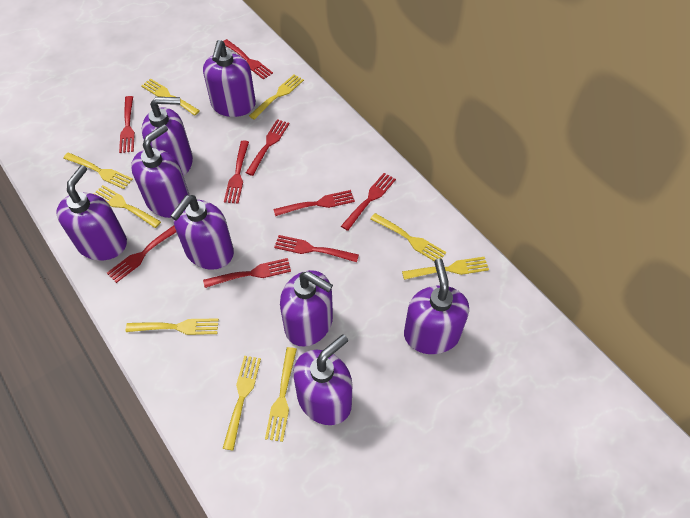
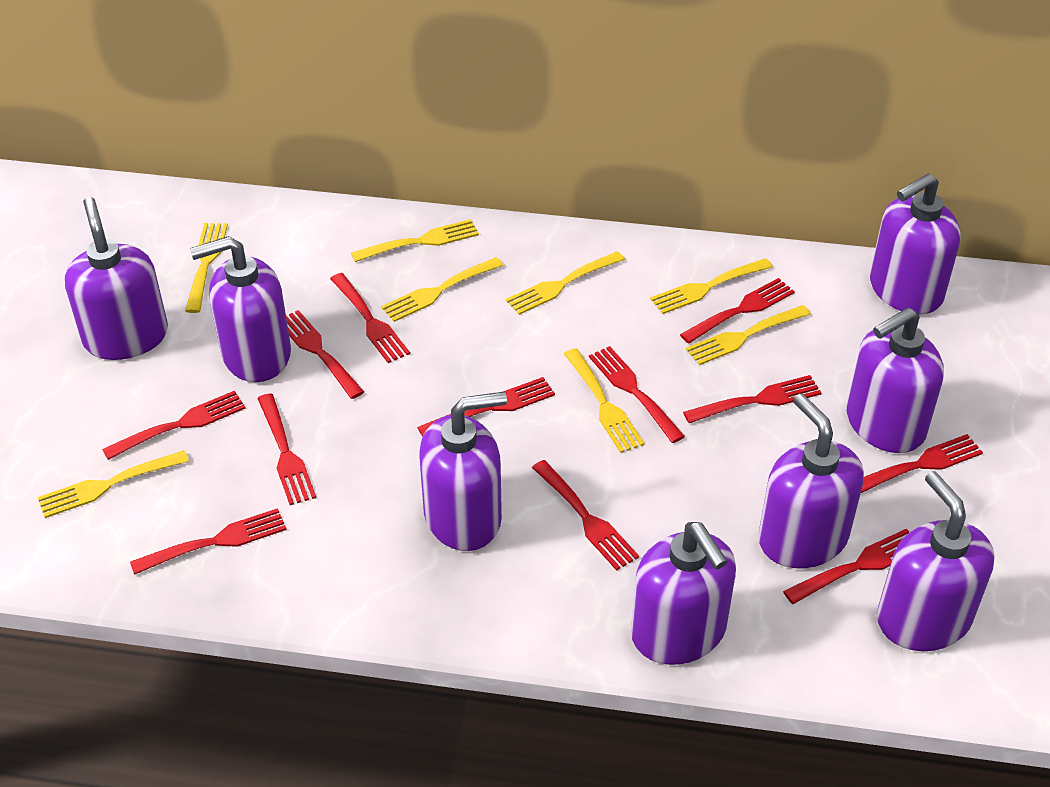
red fork: [107,225,176,283] [119,96,135,153] [203,258,291,288] [223,39,273,80] [224,140,249,204] [246,119,289,176] [273,190,355,216] [274,235,359,262] [341,173,396,231] = 9 -> [102,391,246,460] [130,508,287,575] [257,393,316,505] [286,310,364,399] [330,273,410,363] [417,377,555,437] [532,460,639,571] [589,346,685,443] [680,278,795,344] [683,375,822,423] [783,528,909,604] [861,434,983,493] = 12
yellow fork: [63,153,133,189] [94,185,161,228] [126,318,219,335] [141,78,200,115] [222,356,261,450] [249,74,304,120] [265,347,297,442] [370,213,446,261] [402,257,489,280] = 9 -> [38,450,189,518] [185,223,228,313] [351,219,479,262] [381,257,503,322] [506,251,625,315] [564,348,644,453] [650,258,773,314] [686,305,811,365] = 8

